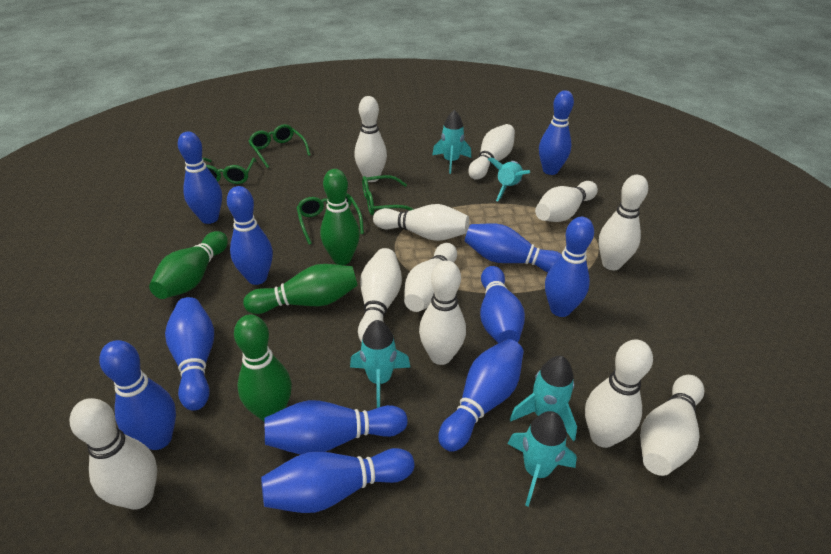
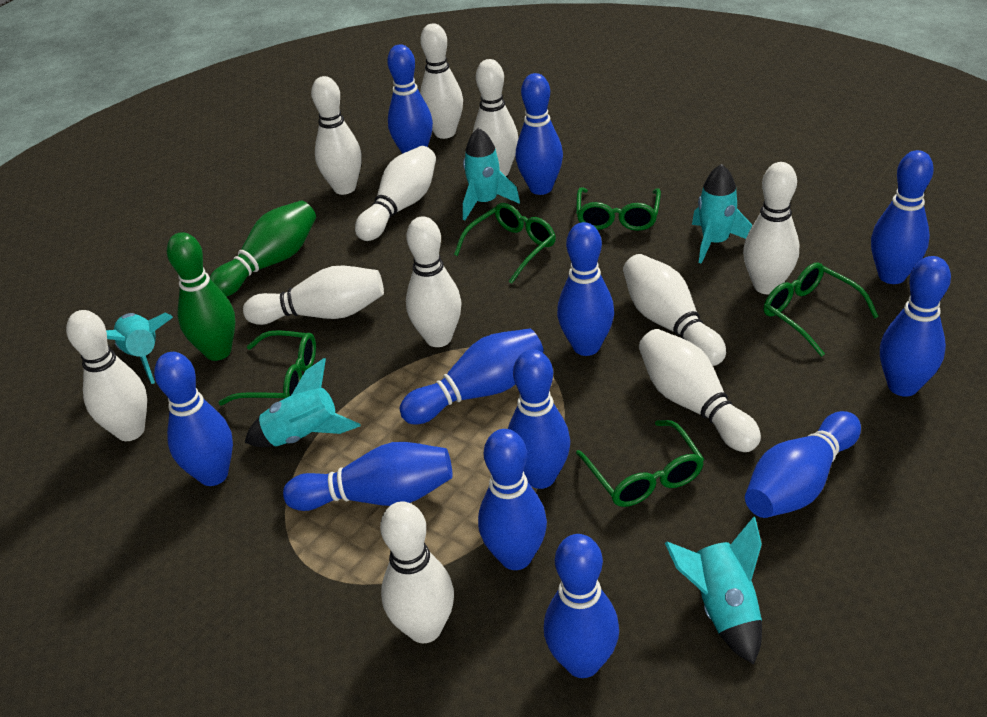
blue bowling pin: [99,340,176,450] [165,297,214,411] [178,132,222,224] [227,186,273,285] [261,448,414,513] [265,400,408,454] [438,339,524,452] [465,224,561,272] [480,266,525,343] [539,90,574,175] [545,217,594,317] = 11 -> [154,352,233,486] [283,442,453,511] [387,45,433,154] [399,328,544,424] [478,429,547,570] [508,349,570,489] [516,73,563,195] [544,534,619,678] [557,222,614,356] [745,411,861,518] [871,150,934,284] [880,256,951,397] = 12
green bowling pin: [149,231,228,299] [234,315,292,422] [243,264,358,314] [320,169,360,265] = 4 -> [167,232,235,361] [210,200,316,297] = 2
green glasses: [203,158,257,184] [249,124,311,168] [296,193,364,245] [362,175,414,215] = 4 -> [219,330,316,405] [454,203,556,284] [576,187,661,231] [576,420,704,507] [764,262,879,357] = 5

